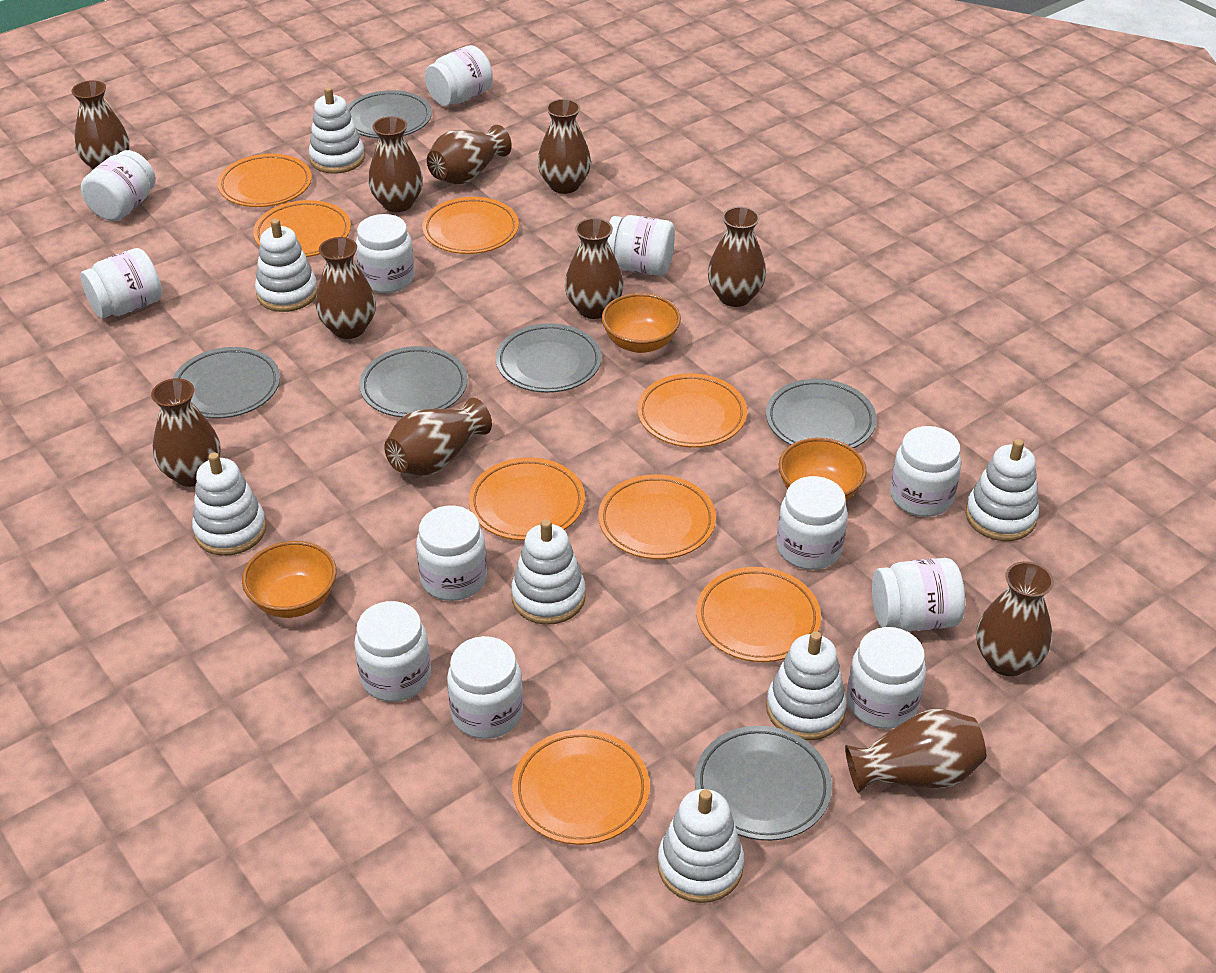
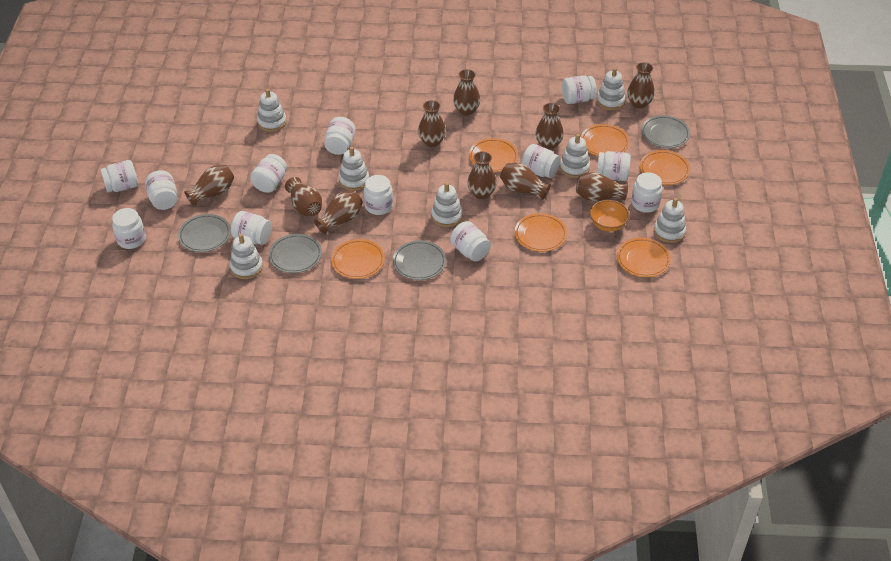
brown vase: [71,80,130,169] [151,378,221,487] [316,237,376,339] [368,116,423,212] [384,398,492,476] [427,125,512,184] [537,99,591,194] [565,218,624,319] [708,207,766,307] [845,709,986,793] [976,561,1054,676] = 11 -> [184,165,234,206] [285,177,322,216] [314,191,363,234] [418,100,446,147] [453,69,480,115] [467,151,497,199] [500,163,551,200] [535,103,564,150] [576,172,628,201] [627,62,655,108] = 10
grey plate: [172,347,280,419] [347,90,432,138] [359,346,468,417] [496,323,602,393] [695,726,832,841] [766,379,877,448] = 6 -> [178,214,231,252] [269,234,322,273] [393,240,446,280] [641,115,690,148] = 4
orange bowl: [242,541,337,618] [602,293,681,353] [779,438,867,501] = 3 -> [590,200,629,232] = 1
orange plate: [217,154,312,207] [253,200,351,257] [422,197,519,254] [469,457,585,541] [512,729,650,845] [598,474,716,559] [637,373,747,448] [696,567,821,662] = 8 -> [331,239,385,279] [469,138,518,172] [515,213,567,252] [581,124,630,156] [617,238,671,277] [640,150,690,185] = 6

